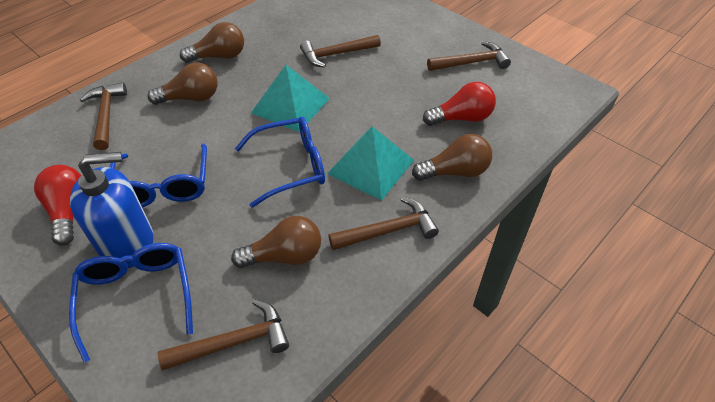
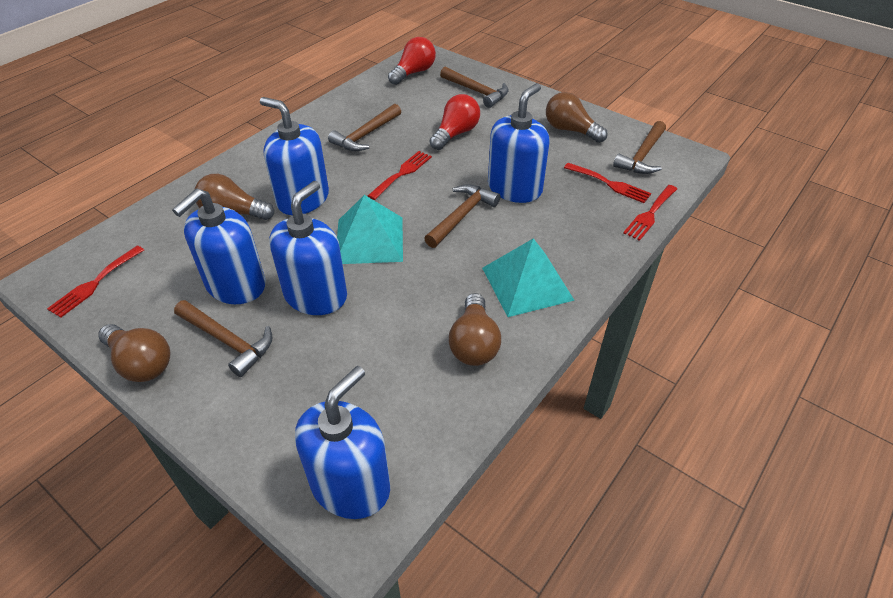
blue glasses: [69,243,193,363] [110,144,207,207] [235,117,325,208] = 3 -> none = 0
blue soap dispenser: [70,152,153,268] = 1 -> [172,189,266,304] [260,97,329,215] [269,181,347,315] [295,366,390,519] [488,83,550,203] = 5
red fork: none = 0 -> [47,246,144,318] [368,151,432,200] [564,163,651,203] [623,185,677,241] = 4

